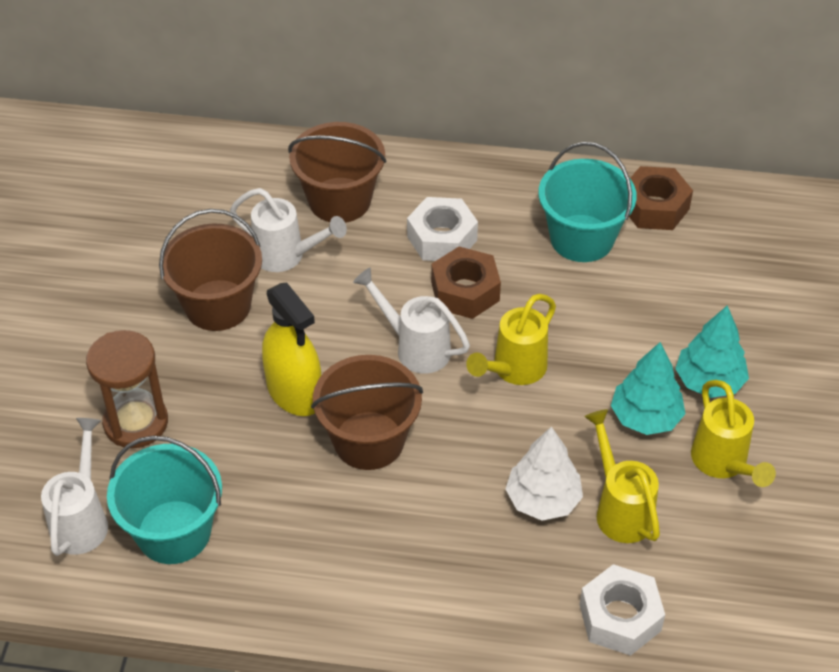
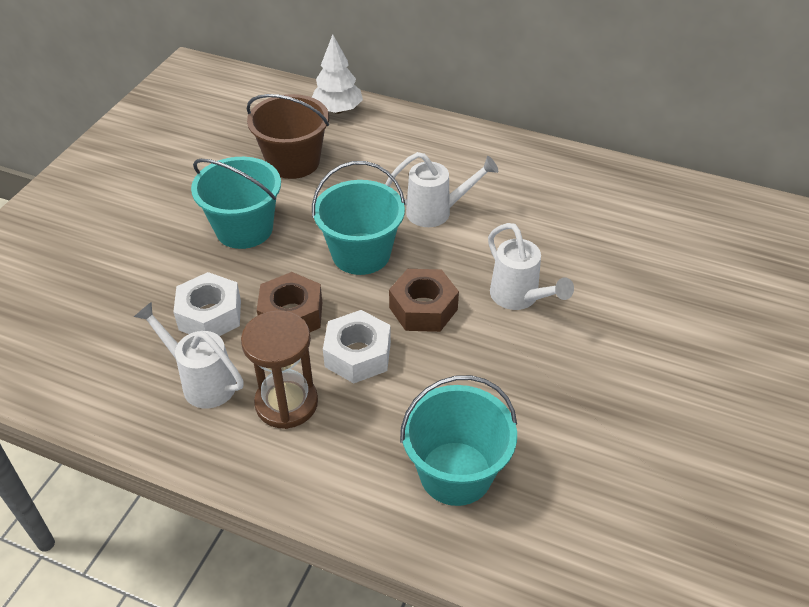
brown bucket: [159,209,262,331] [288,122,387,223] [311,355,423,470] = 3 -> [247,94,329,179] = 1
turquoise bucket: [107,436,222,564] [538,142,637,262] = 2 -> [191,157,281,249] [312,161,405,275] [400,375,517,506] = 3
turquoise tree: [611,342,686,435] [675,305,749,398] = 2 -> none = 0
yellow spray bottle: [262,282,321,416] = 1 -> none = 0
yellow watering can: [466,294,556,385] [584,409,660,543] [691,380,776,487] = 3 -> none = 0

